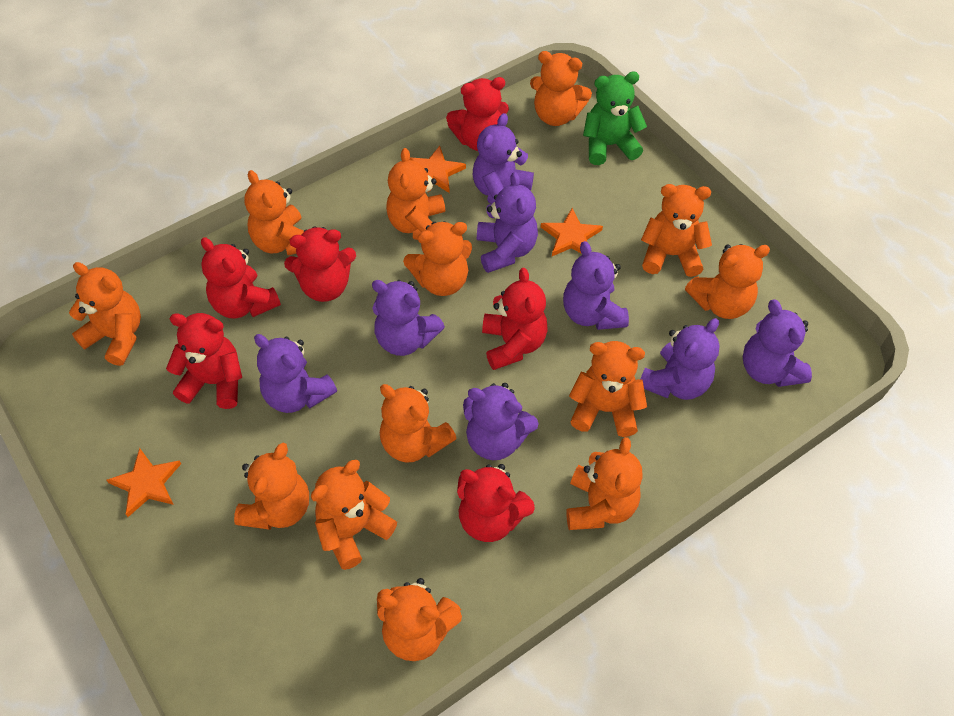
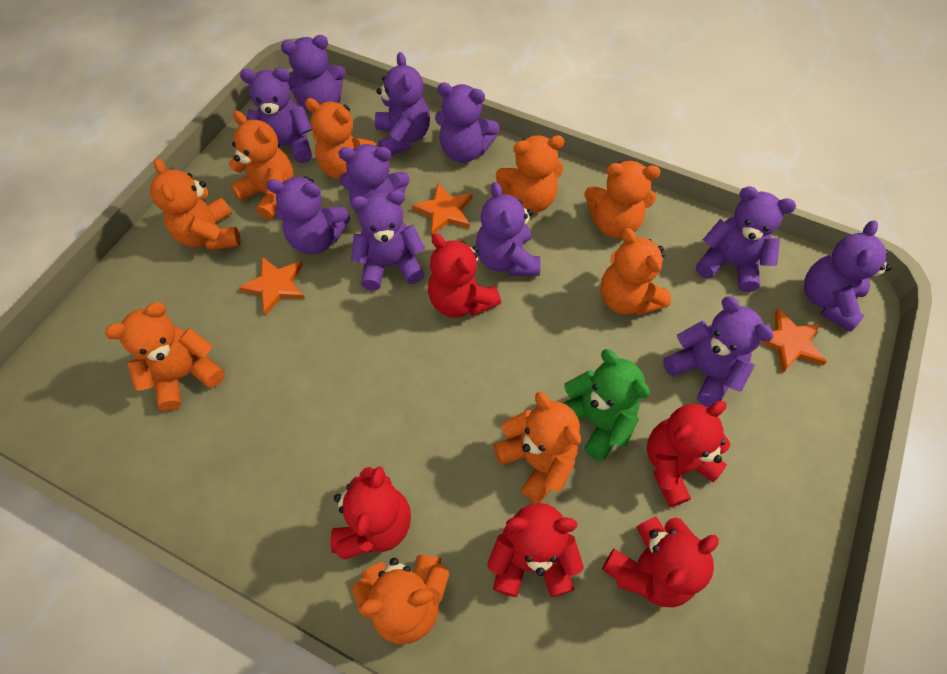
orange teddy bear: [69,262,141,366] [234,443,309,530] [244,170,304,255] [311,460,397,570] [377,578,462,661] [380,384,457,463] [386,148,445,240] [403,221,472,296] [530,51,592,126] [566,437,643,530] [569,341,647,437] [641,184,712,277] [685,244,770,319] = 13 -> [105,302,225,411] [150,158,241,250] [229,111,294,220] [305,98,376,180] [352,555,449,644] [493,392,581,503] [495,135,564,213] [584,161,660,238] [600,228,671,315] = 9
purple teddy bear: [254,334,337,413] [372,280,445,356] [463,383,538,460] [473,113,534,204] [477,172,538,273] [563,241,629,330] [641,318,720,400] [743,300,812,387] = 8 -> [240,67,312,163] [266,176,350,254] [281,35,346,114] [339,144,410,214] [350,190,425,290] [375,52,430,156] [435,82,499,163] [476,182,541,276] [663,297,774,408] [696,186,796,292] [804,220,892,332] = 11
red teddy bear: [166,313,242,409] [201,237,281,319] [284,226,356,302] [446,77,509,151] [457,464,535,542] [482,268,548,370] = 6 -> [330,466,411,560] [428,233,501,318] [487,503,584,597] [602,516,719,607] [647,401,730,507] = 5

